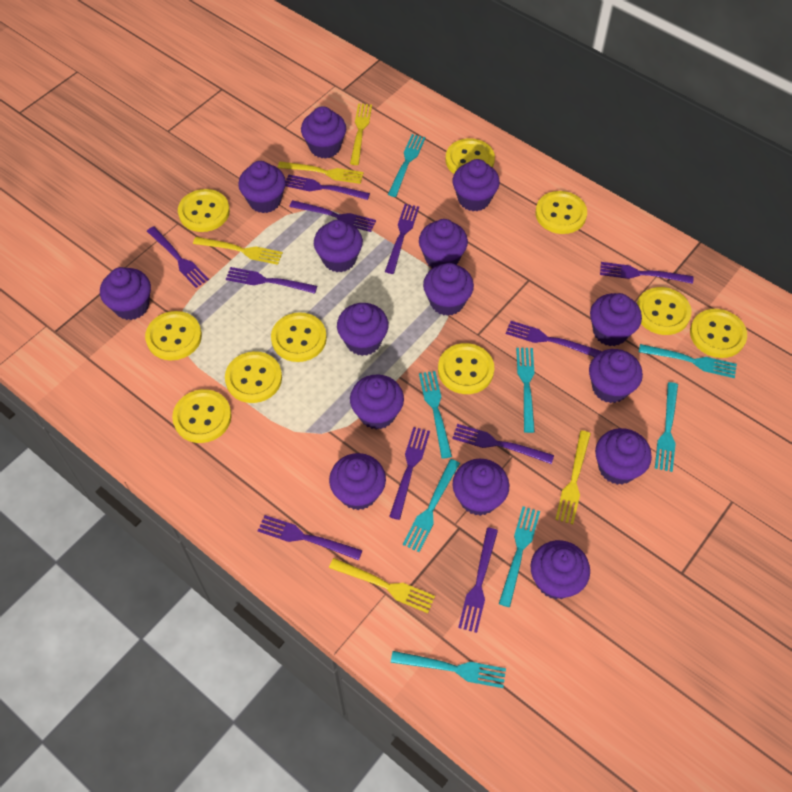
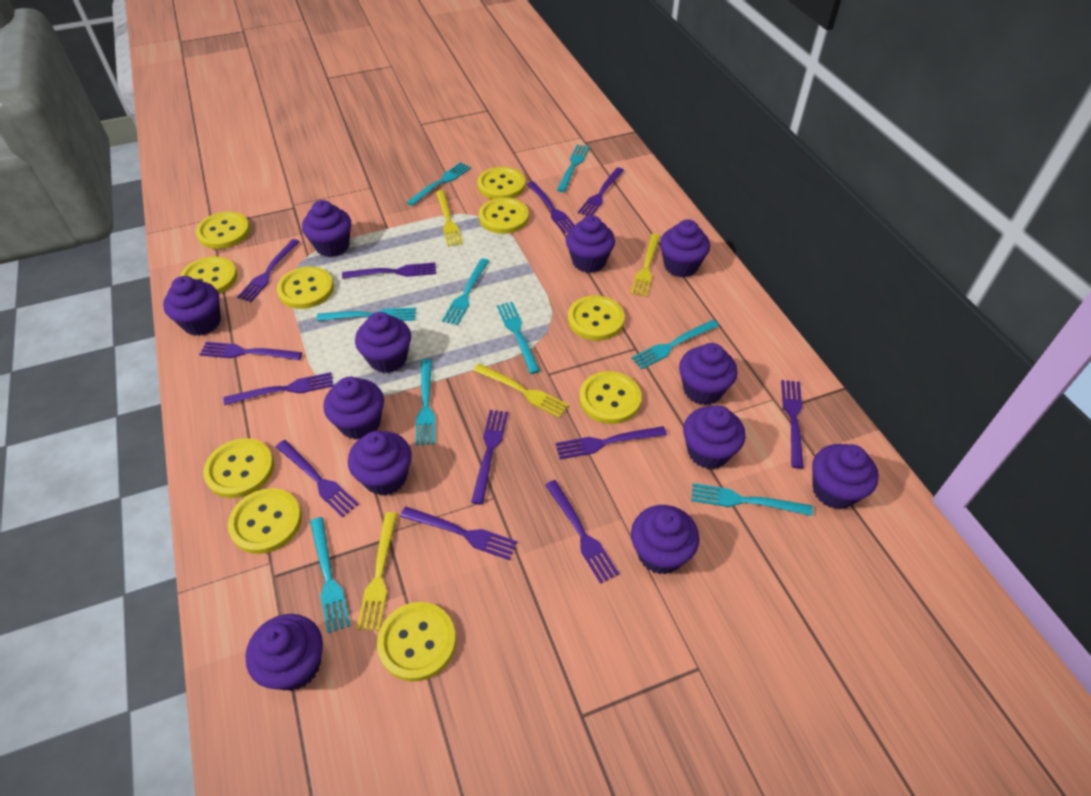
purple cupcake: [100,267,151,320] [238,161,286,213] [301,106,346,159] [314,220,363,272] [329,453,386,510] [337,303,389,356] [350,374,404,430] [419,219,468,268] [423,263,474,316] [453,159,500,211] [453,459,509,516] [530,540,590,599] [589,349,643,403] [590,293,642,346] [595,428,652,485] = 15 -> [163,276,221,336] [245,614,323,691] [302,200,351,257] [323,377,384,440] [348,431,412,496] [355,312,411,373] [566,215,615,273] [631,505,700,574] [660,219,710,277] [679,343,737,405] [683,405,746,469] [812,444,879,509] = 12
purple fork: [147,226,209,288] [226,267,317,294] [258,515,363,560] [285,174,370,200] [289,200,376,232] [385,204,419,274] [389,427,430,520] [452,424,554,464] [458,527,498,633] [506,321,601,357] [600,262,693,284] = 11 -> [199,342,302,360] [223,372,334,405] [237,239,300,302] [276,440,359,517] [342,263,436,279] [400,507,518,560] [471,410,508,505] [527,181,575,233] [545,480,619,584] [556,426,667,459] [578,167,624,216] [781,380,804,469] = 12
turquoise fork: [388,134,426,197] [391,651,506,688] [403,459,460,552] [419,371,452,459] [499,506,540,607] [516,348,535,433] [639,344,737,378] [655,382,678,472] = 8 -> [310,517,351,633] [317,308,416,321] [406,162,471,206] [416,359,435,446] [442,258,489,325] [497,302,540,374] [557,145,590,192] [631,320,719,369] [691,483,813,516] = 9
yellow fork: [193,237,283,265] [278,162,364,184] [329,558,435,613] [350,103,372,165] [555,430,591,524] = 5 -> [357,512,397,631] [436,190,463,247] [473,364,569,418] [630,234,660,297] = 4

